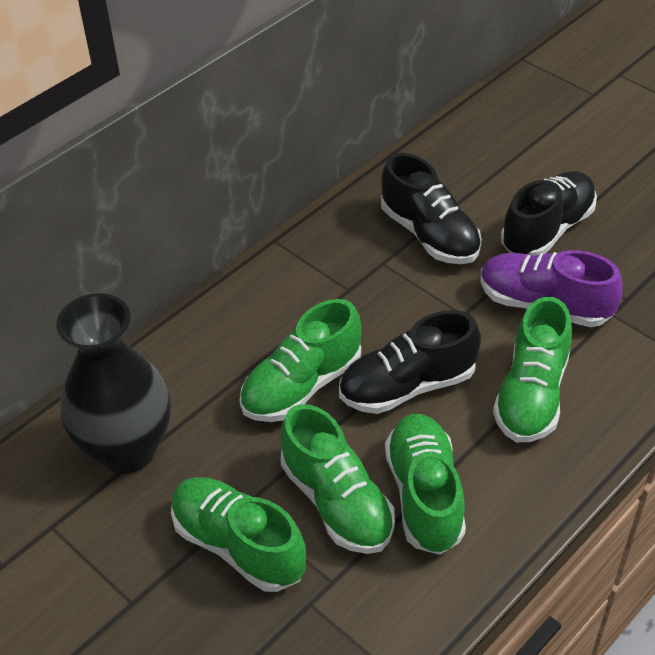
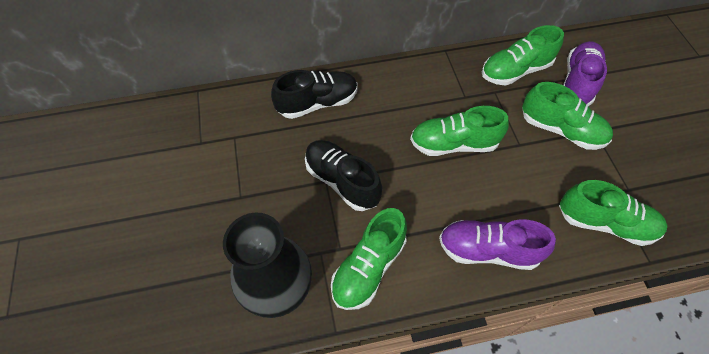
black shoe: [339,310,481,414] [381,153,482,264] [501,171,597,256] = 3 -> [271,70,358,119] [305,140,382,211] = 2
purple shoe: [480,250,623,327] = 1 -> [439,219,556,270] [563,41,607,106] = 2

